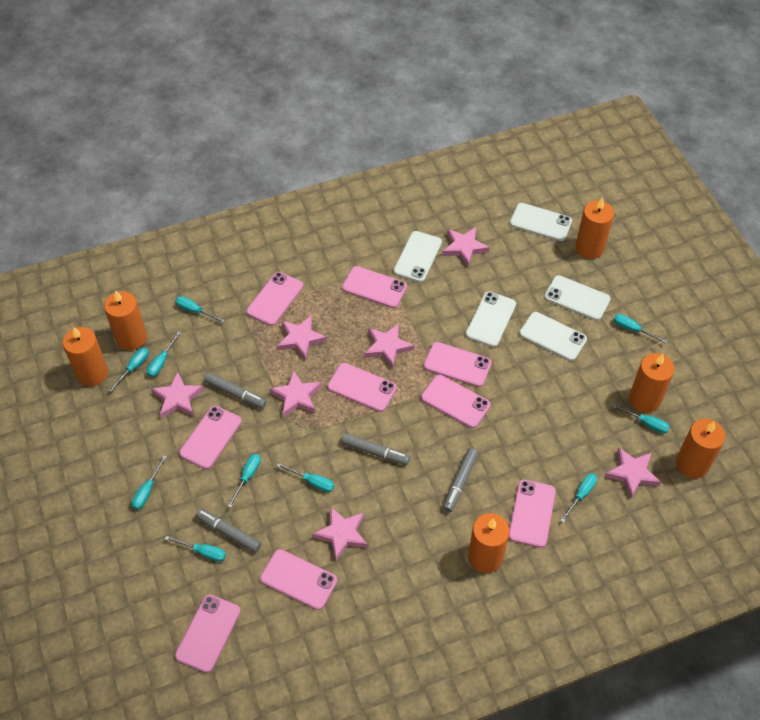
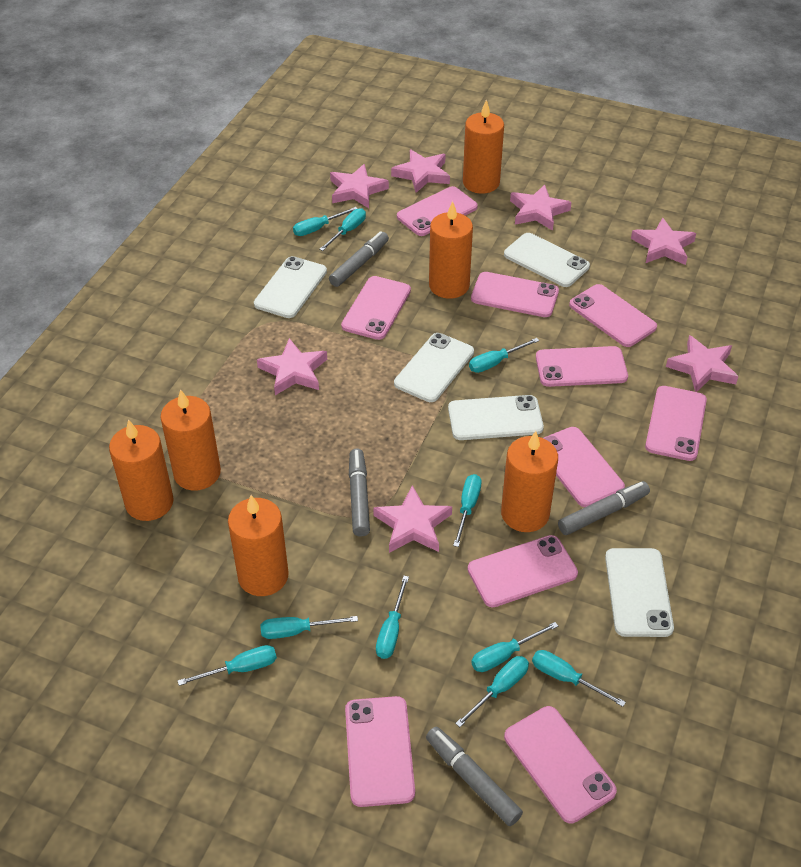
pink phone: [175,594,241,673] [179,406,242,469] [246,272,303,326] [260,549,337,610] [327,363,397,412] [342,266,407,308] [421,375,491,428] [424,342,492,387] [508,480,556,548] = 9 -> [341,276,411,340] [345,696,415,807] [397,186,478,236] [468,535,578,607] [471,272,559,317] [504,706,617,823] [536,346,628,387] [544,427,625,507] [569,284,657,347] [645,386,707,461] = 10

